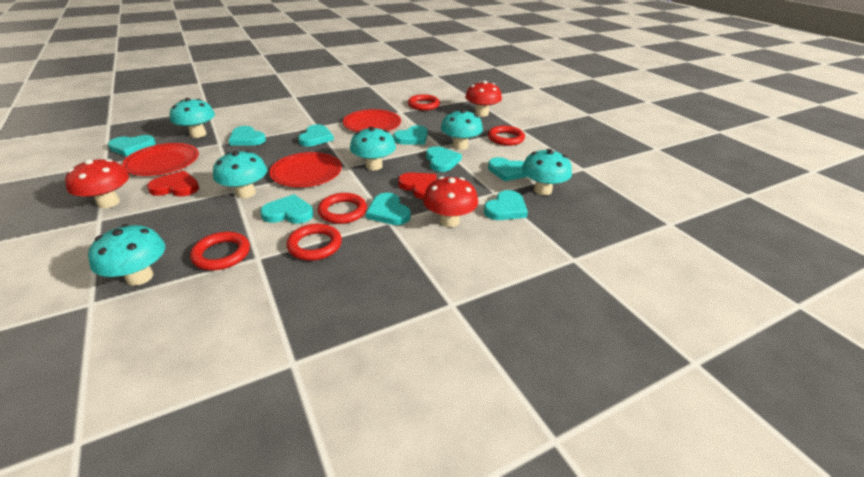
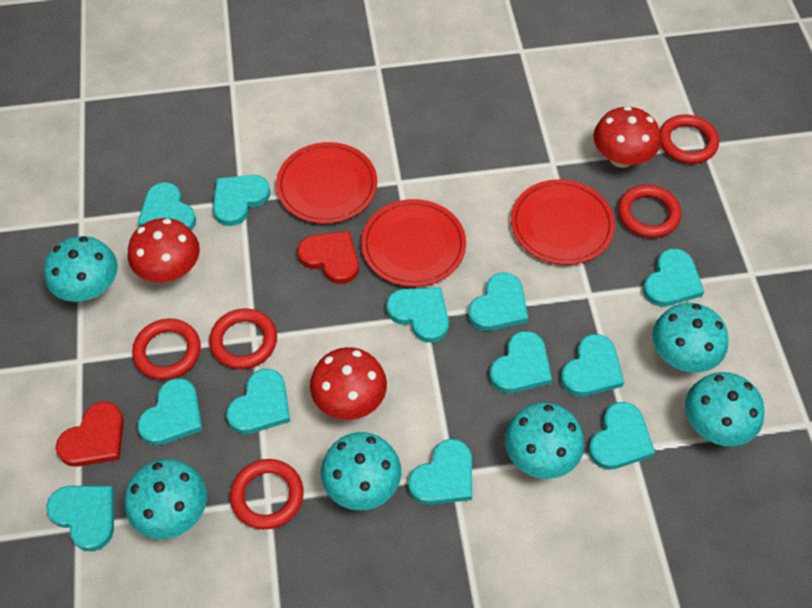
turquoise heart: [108,135,156,156] [229,126,266,146] [260,194,313,224] [298,124,334,146] [366,193,411,225] [393,125,428,145] [426,146,462,172] [484,190,528,220] [488,157,527,181] = 9 -> [46,486,114,552] [138,182,196,231] [138,378,203,445] [213,175,271,226] [227,369,290,434] [386,288,449,343] [408,439,472,505] [468,273,528,331] [489,331,552,393] [561,334,624,396] [588,402,655,470] [643,249,704,307] = 12

